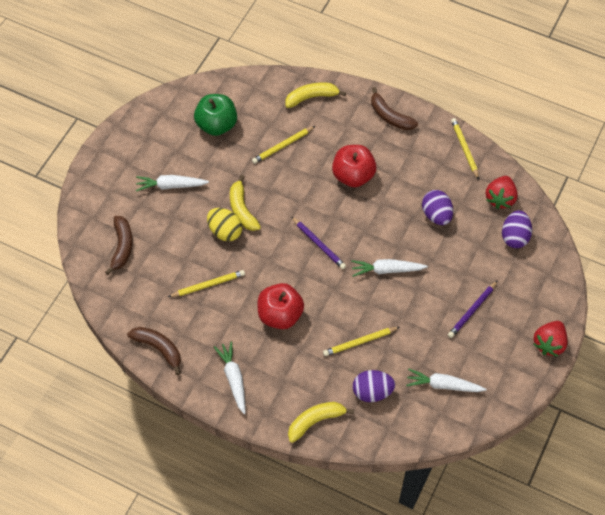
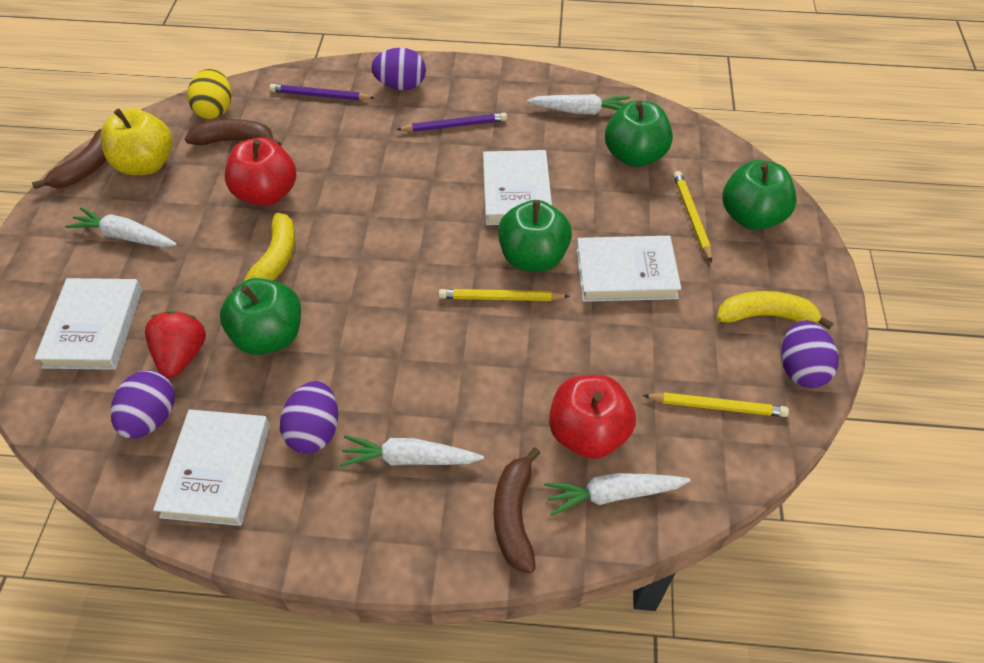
green apple: [194,94,237,136] = 1 -> [220,278,301,355] [498,200,572,272] [605,100,673,167] [723,160,797,230] = 4
purple egg: [353,370,395,402] [422,190,453,225] [502,210,532,248] = 3 -> [111,370,175,439] [280,381,338,453] [371,48,426,90] [781,320,839,388] = 4
red strawberry: [486,176,518,209] [533,321,568,356] = 2 -> [145,311,206,378] = 1
white book: none = 0 -> [34,278,142,370] [153,409,270,526] [483,150,552,225] [576,236,681,302] = 4
yellow apple: none = 0 -> [101,108,172,175] = 1
yellow banana: [230,175,261,231] [285,83,346,108] [288,402,354,443] = 3 -> [232,213,295,290] [717,291,833,329] = 2
yellow pencil: [168,270,245,297] [252,126,315,164] [323,327,400,356] [451,118,479,180] = 4 -> [438,289,570,301] [643,392,789,417] [673,171,712,262] = 3

